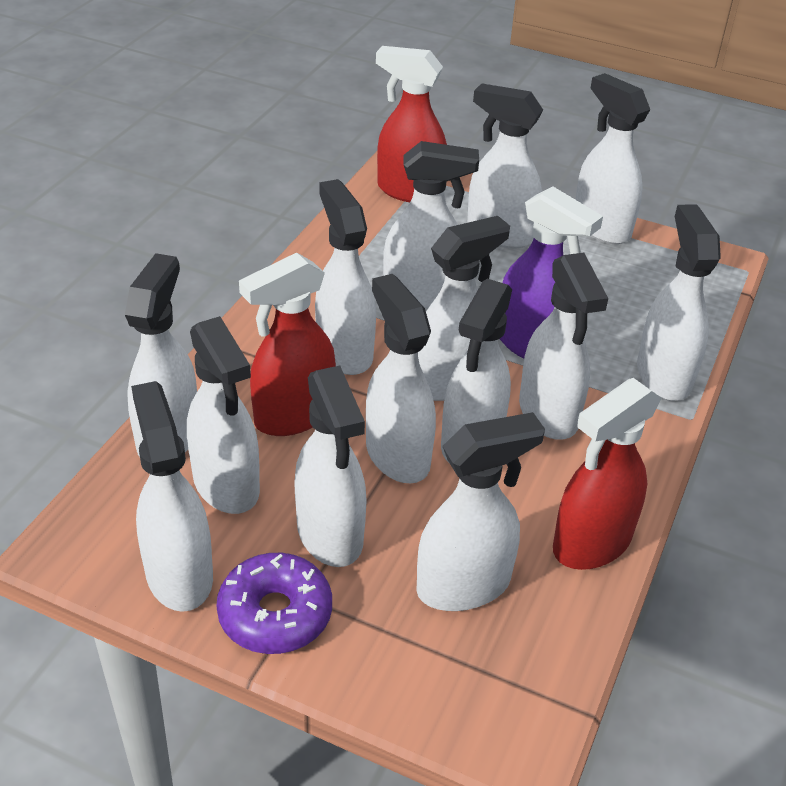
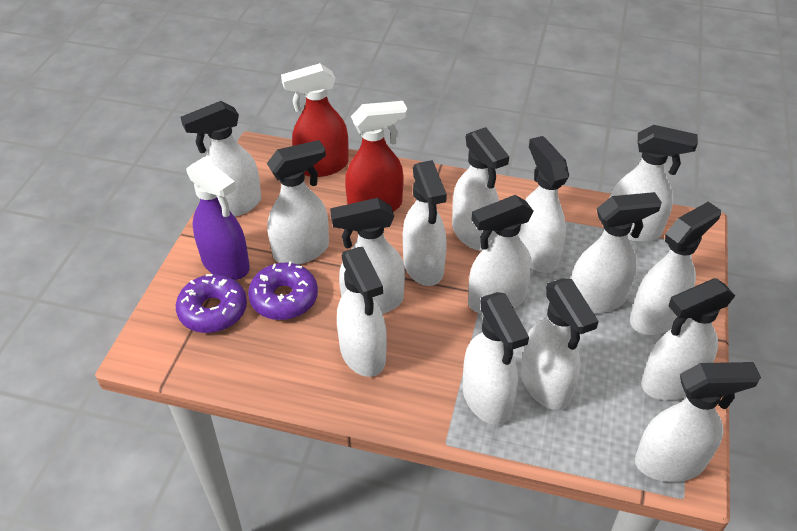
purple donut: [216,553,332,654] = 1 -> [176,274,247,333] [248,261,318,320] = 2
red spray bottle: [239,253,336,436] [376,46,447,202] [553,378,662,570] = 3 -> [281,63,349,177] [345,101,407,212] = 2
white spray bottle: [125,253,197,457] [131,381,213,612] [187,316,260,514] [294,365,367,567] [315,179,376,375] [366,274,436,483] [383,141,479,309] [416,412,545,611] [418,216,510,401] [441,279,512,462] [467,83,543,248] [519,253,608,440] [576,73,650,244] [637,204,721,401] = 14 -> [180,101,261,217] [267,140,329,265] [330,198,405,314] [337,247,387,377] [403,160,447,286] [452,127,509,251] [463,292,529,425] [468,195,534,314] [518,136,569,273] [521,278,599,410] [571,192,662,314] [610,125,698,242] [630,202,721,335] [635,362,761,482] [641,278,735,400] = 15

